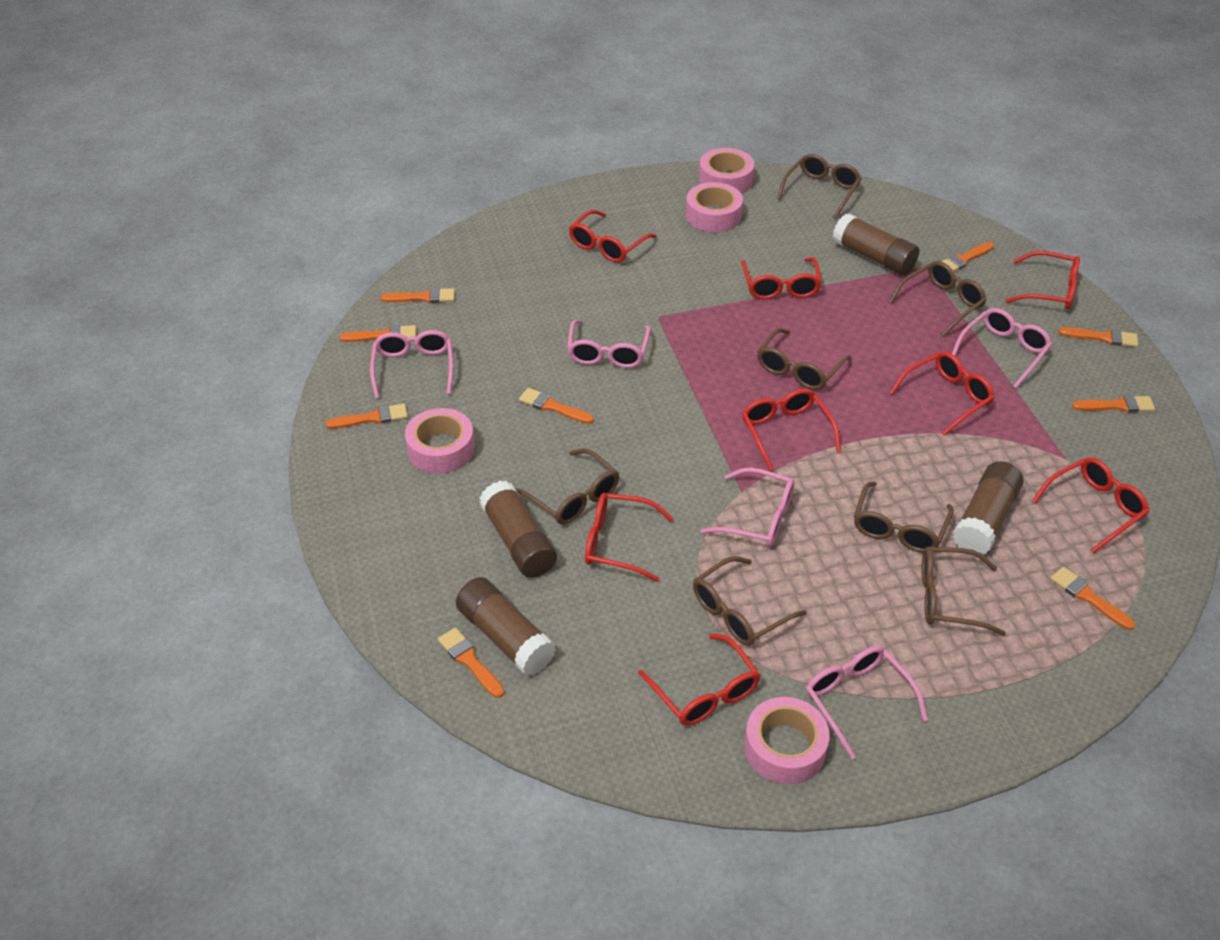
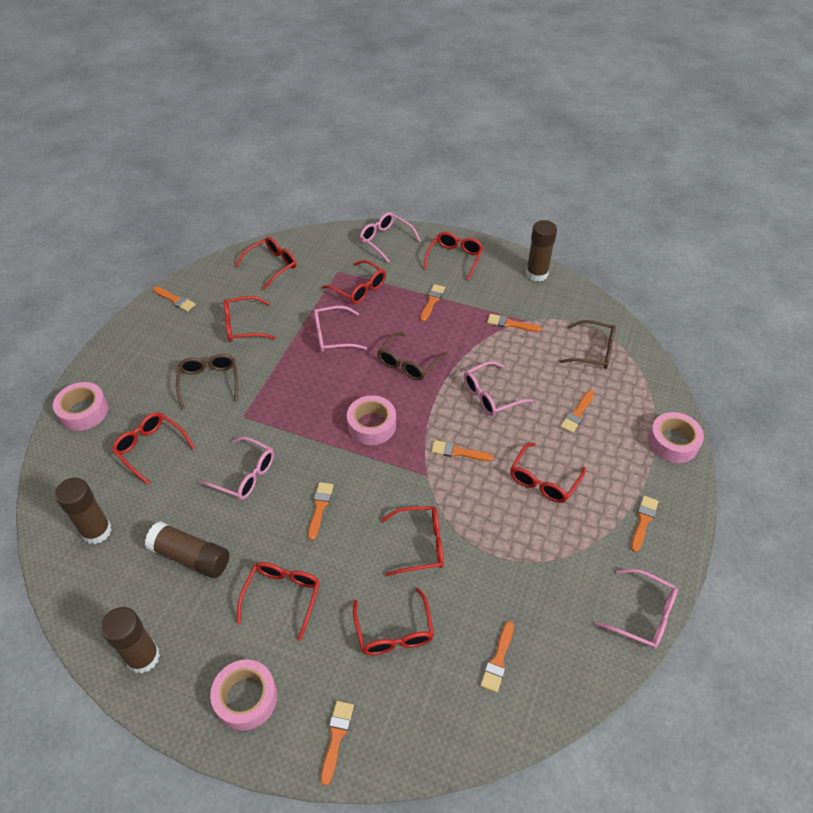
brown glasses: [515,448,619,525] [693,556,807,646] [757,328,851,390] [777,154,862,219] [854,482,954,553] [889,261,987,337] [921,547,1006,636] = 7 -> [176,354,238,409] [377,332,447,380] [559,320,616,369] = 3
red glasses: [569,210,657,263] [585,493,674,582] [638,633,760,726] [741,257,822,300] [742,389,841,470] [890,351,995,436] [1005,251,1080,310] [1032,457,1149,553] = 8 -> [112,412,195,485] [224,296,276,342] [236,237,297,290] [237,562,320,641] [322,260,386,304] [353,588,434,655] [381,506,444,576] [424,232,483,281] [510,443,586,503] = 9

